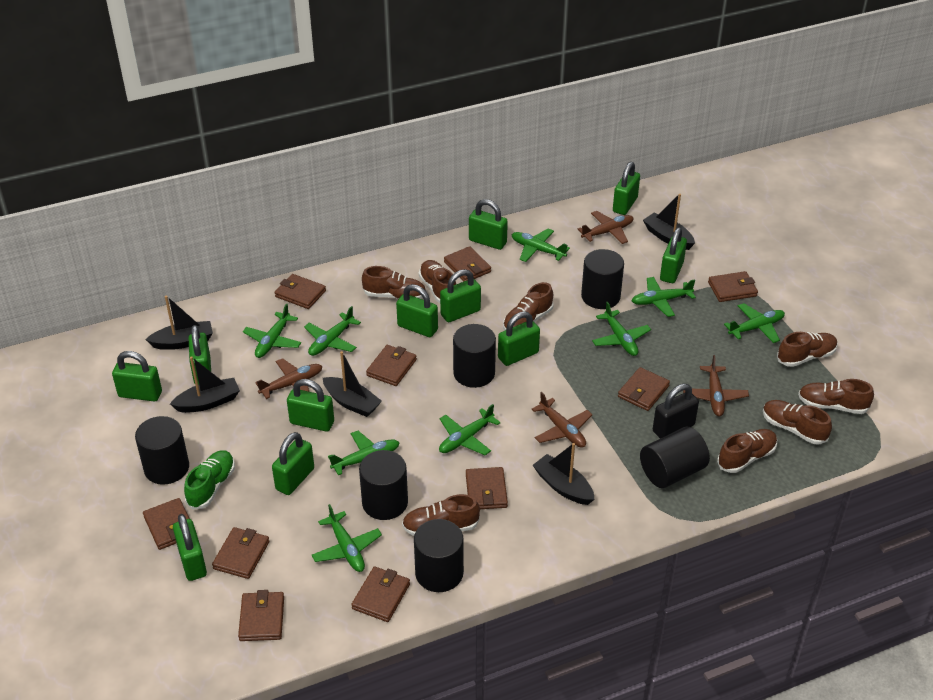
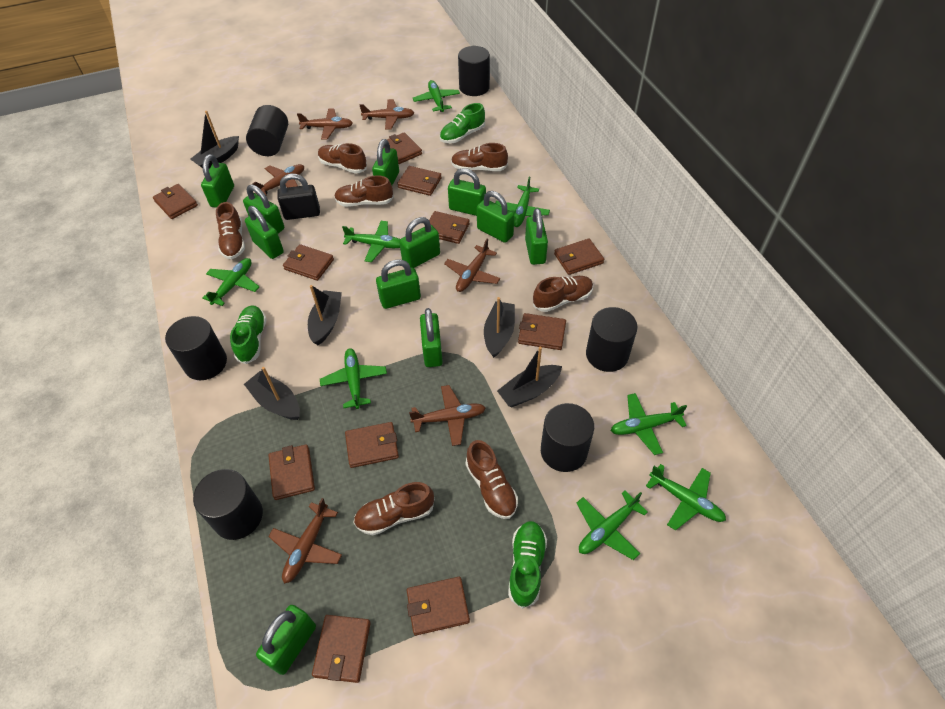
brown plane: [255,358,323,399] [532,392,592,448] [578,211,633,244] [683,355,749,416] = 4 -> [252,164,304,196] [268,498,342,584] [297,109,353,140] [359,99,414,130] [409,385,486,446] [444,238,500,292] = 6
brown shoe: [362,266,426,299] [402,494,480,536] [419,260,456,303] [503,282,554,330] [717,429,777,473] [763,400,832,445] [777,332,838,367] [798,379,874,414] = 8 -> [216,202,245,259] [318,143,367,174] [334,175,394,207] [353,482,434,535] [451,143,508,171] [465,440,518,519] [533,276,593,312] = 7
brown wallet: [143,498,190,550] [212,527,269,579] [238,590,284,641] [275,274,326,309] [351,566,410,622] [366,345,417,386] [444,246,491,282] [466,467,508,509] [618,367,670,411] [708,271,758,302] = 10 -> [153,184,198,219] [268,444,315,500] [283,244,334,281] [312,615,371,683] [345,422,399,468] [384,132,422,164] [397,166,442,196] [407,577,470,635] [429,211,470,244] [518,313,566,350] [554,238,604,275] = 11
green plane: [243,304,301,358] [304,306,361,356] [311,504,382,572] [328,431,400,475] [439,404,501,455] [512,228,570,262] [592,302,651,356] [632,277,696,317] [724,303,785,343] = 9 -> [202,258,259,306] [320,348,387,409] [342,221,400,262] [413,80,460,112] [495,177,550,227] [577,491,648,560] [611,393,687,455] [646,464,726,530] = 8
green shoe: [184,450,235,510] = 1 -> [230,305,266,364] [440,103,485,143] [508,521,547,609] = 3

